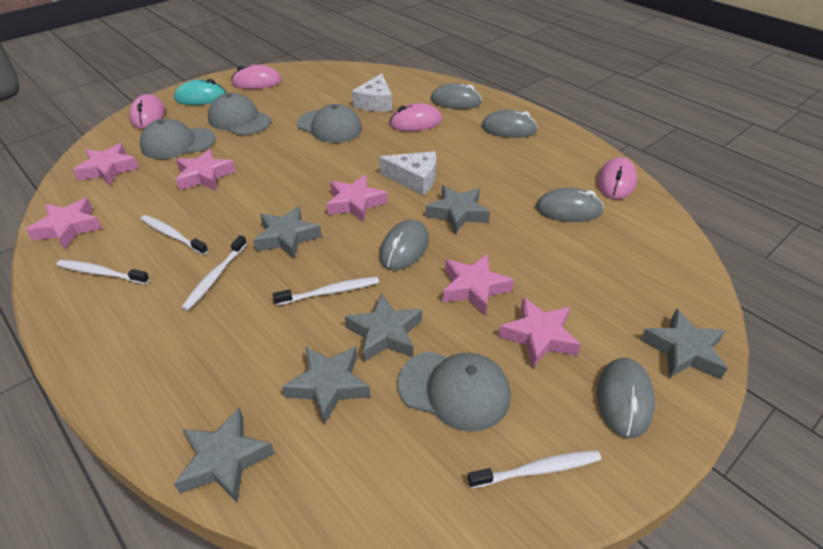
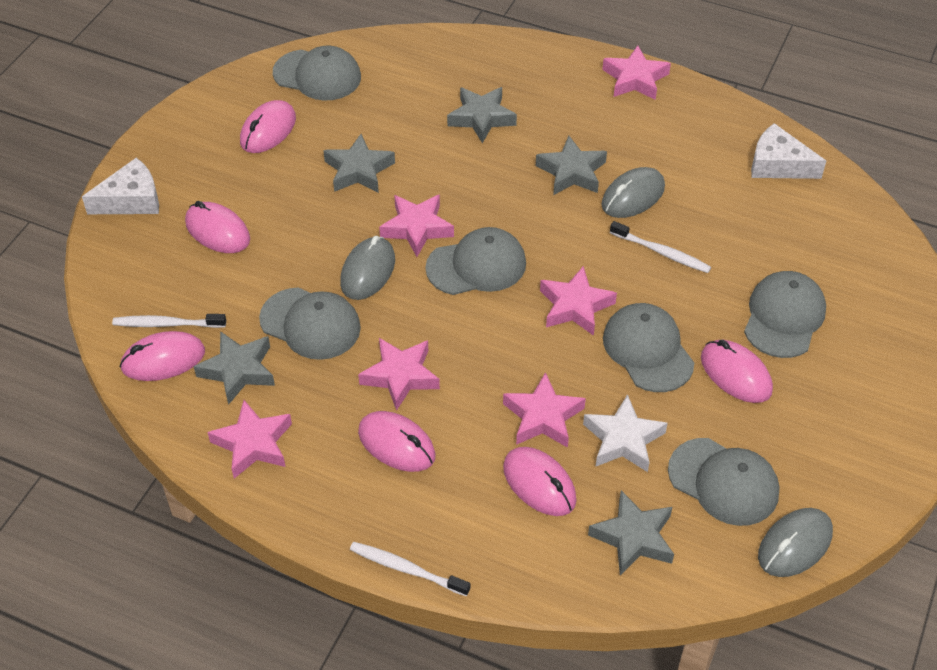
grey cap: [140,118,216,159] [208,93,271,135] [297,104,362,143] [397,351,511,431] = 4 -> [259,287,361,360] [273,45,361,101] [425,227,526,295] [603,303,694,392] [668,438,779,526] [744,271,826,358] = 6
grey mouse: [379,219,429,271] [431,83,482,109] [482,110,538,138] [536,188,604,222] [597,358,655,438] = 5 -> [340,236,395,300] [601,167,665,218] [758,508,833,577] = 3
grey star: [174,408,275,503] [253,206,322,259] [282,346,370,425] [345,293,422,362] [426,185,490,234] [640,308,728,379] = 6 -> [194,331,275,405] [323,134,395,193] [447,87,517,143] [536,136,607,195] [588,490,674,576] = 5
pink mouse: [129,94,165,129] [231,65,282,89] [389,103,442,131] [597,157,637,199] = 4 -> [120,331,205,381] [185,201,250,253] [240,100,296,153] [358,411,436,472] [503,447,577,516] [701,340,773,403] = 6
turquoise mouse: [174,79,226,105] = 1 -> none = 0
white star: none = 0 -> [583,394,668,472] = 1
white toothbrush: [56,260,150,284] [141,215,208,255] [181,235,247,311] [272,277,379,306] [468,450,601,488] = 5 -> [112,314,226,328] [350,542,470,596] [610,221,711,273] = 3

